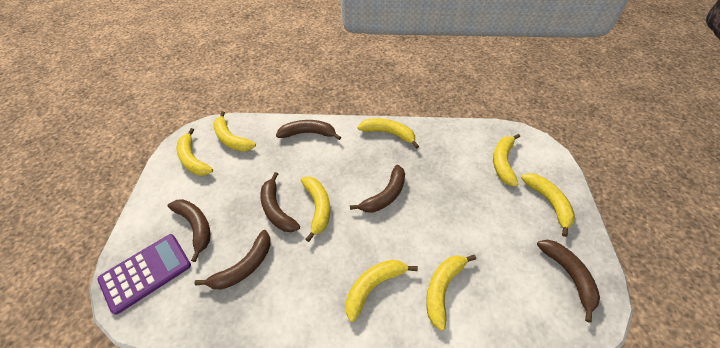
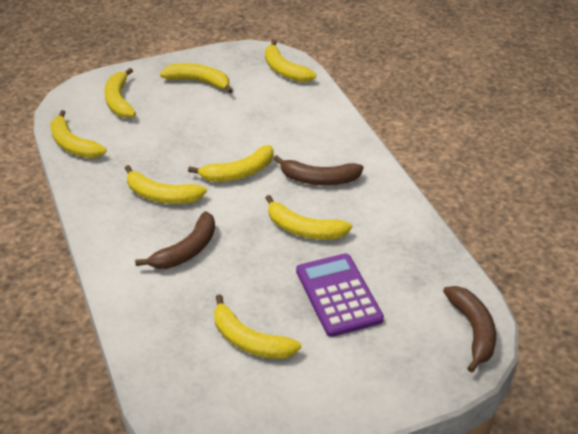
brown banana: [167,199,210,262] [194,230,271,290] [260,172,300,232] [276,120,341,140] [350,165,405,213] [537,240,600,323] = 6 -> [135,211,215,269] [274,155,364,185] [443,286,496,373] = 3

